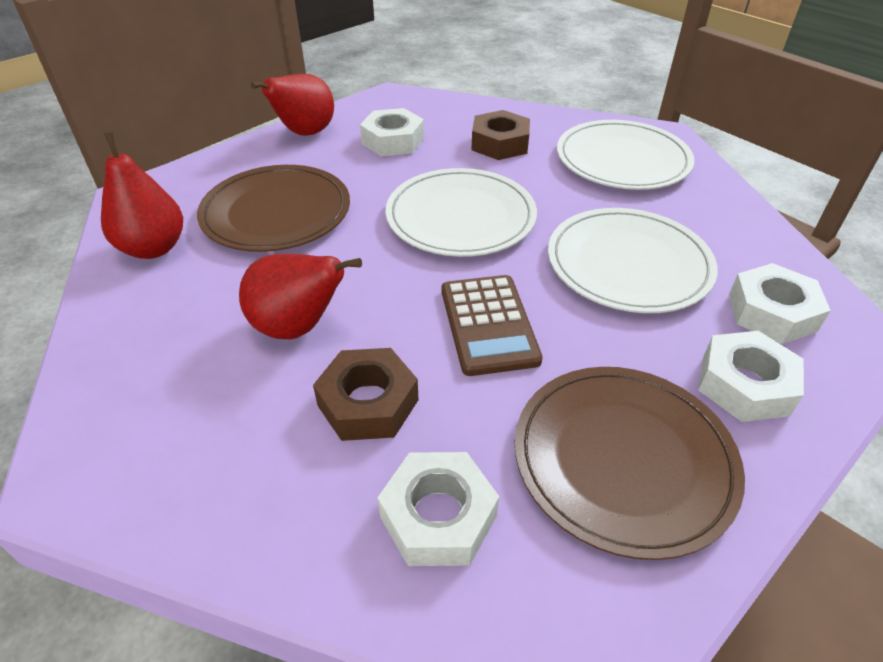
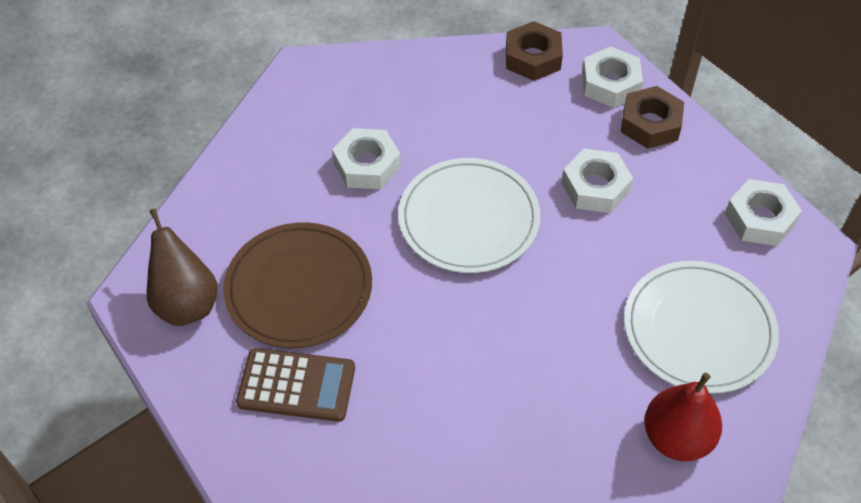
brown pear: none = 0 -> [147,208,217,326] = 1
brown plate: [197,165,350,252] [515,367,745,560] = 2 -> [223,222,372,348] = 1
red pear: [101,132,183,259] [239,254,362,339] [251,74,334,136] = 3 -> [644,373,722,461] = 1
white plate: [386,168,537,257] [548,208,718,313] [557,120,694,190] = 3 -> [398,158,541,273] [624,261,779,394] = 2

